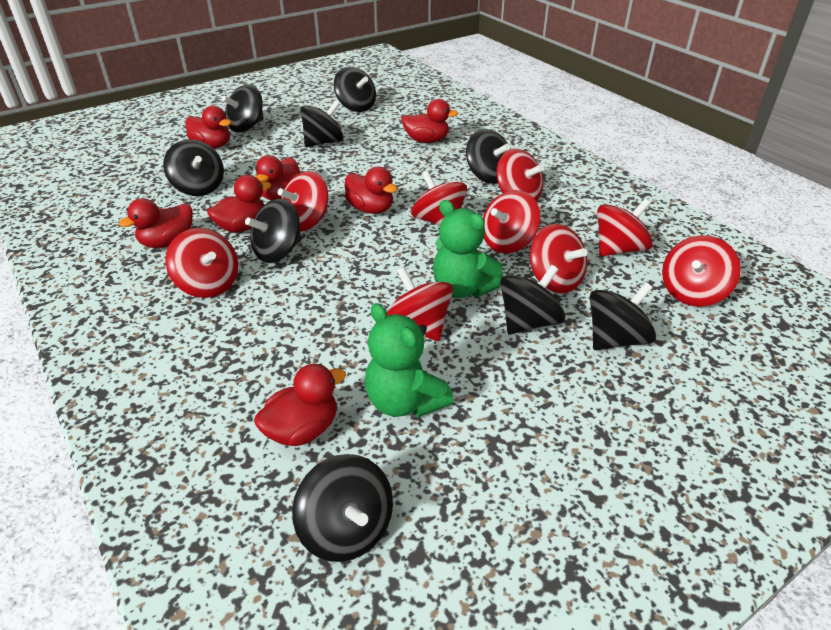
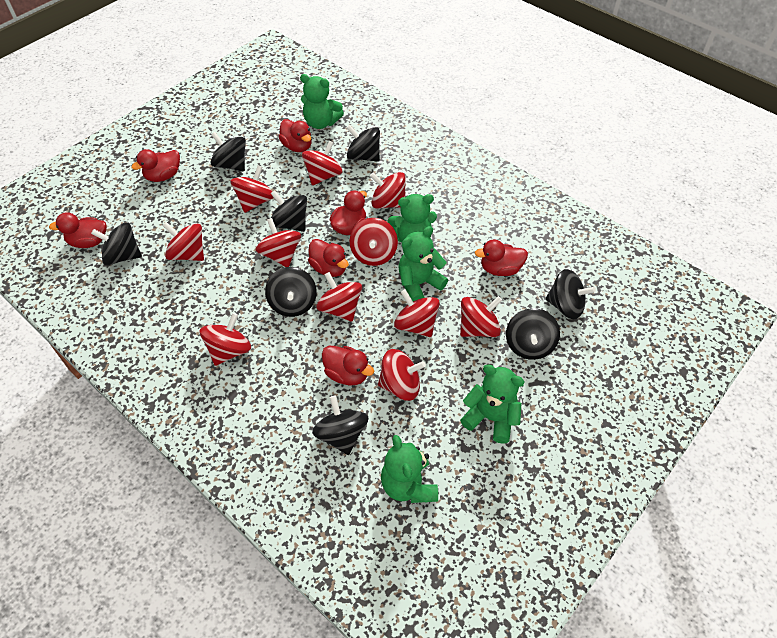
black spinning top: [163,139,224,196] [222,84,264,132] [245,198,302,263] [292,454,393,562] [300,100,344,147] [334,67,376,112] [466,129,510,184] [500,265,565,334] [590,282,656,350] = 9 -> [91,223,142,265] [210,132,246,171] [265,267,317,317] [271,190,307,232] [312,396,368,455] [347,125,380,162] [506,308,560,360] [546,269,596,319] = 8
green teddy bear: [365,303,454,417] [433,200,504,298] = 2 -> [300,74,344,129] [381,435,438,503] [387,194,437,243] [398,226,448,301] [460,364,524,444] = 5
red spinning top: [165,228,238,298] [278,171,328,232] [387,267,453,341] [411,170,467,226] [483,190,541,253] [496,149,544,201] [530,224,587,293] [597,199,653,256] [662,235,741,307] = 9 -> [163,222,204,261] [200,313,251,366] [231,165,274,213] [256,218,301,267] [302,141,342,186] [316,272,362,322] [350,218,398,266] [370,172,406,209] [378,349,426,401] [394,289,440,337] [460,296,502,337] = 11

